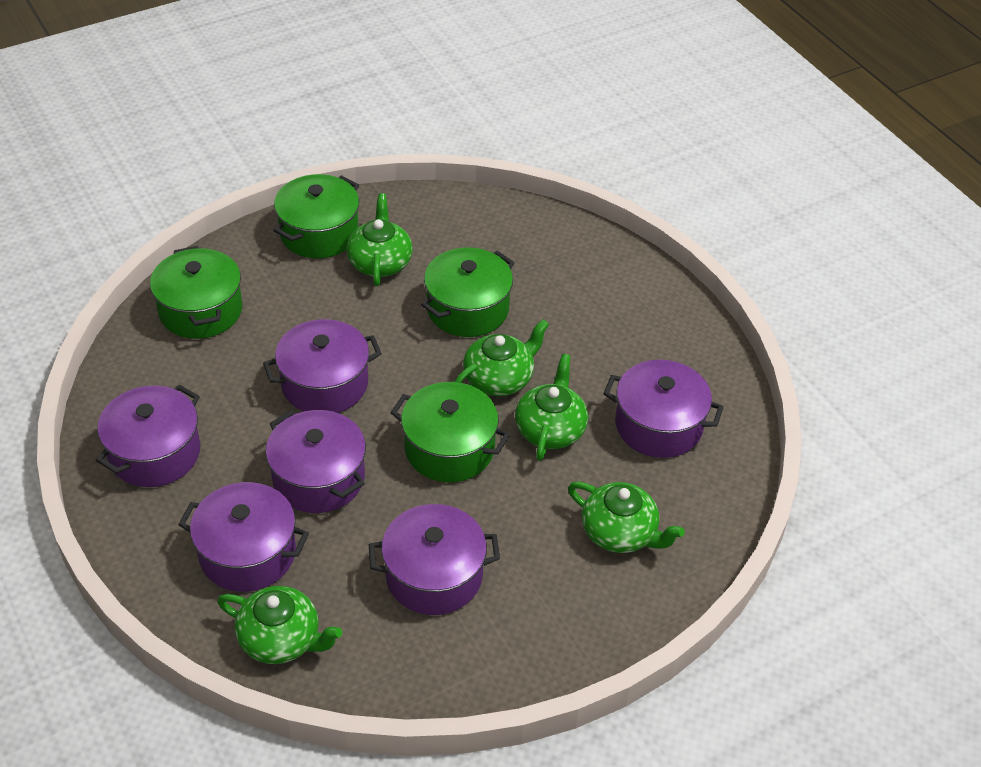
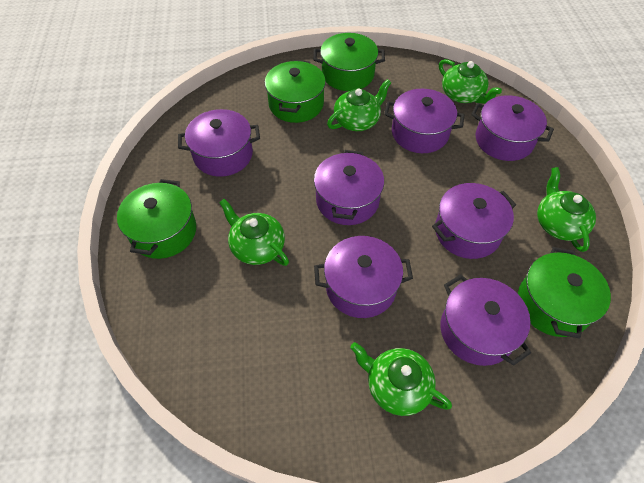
purple pot: [96,384,200,487] [178,482,309,592] [263,319,382,413] [266,410,366,513] [369,504,500,615] [603,360,724,458] = 6 -> [178,109,260,177] [314,150,384,225] [314,236,413,318] [384,89,464,153] [432,183,516,259] [441,274,531,366] [471,95,554,161] = 7

